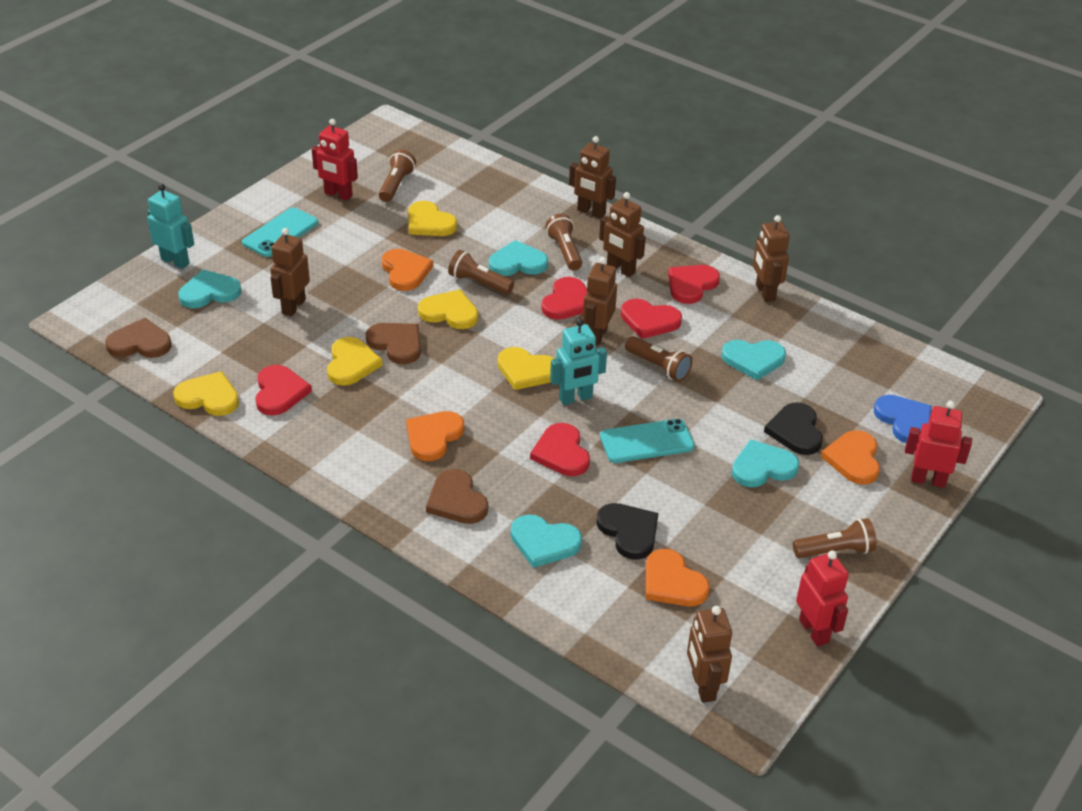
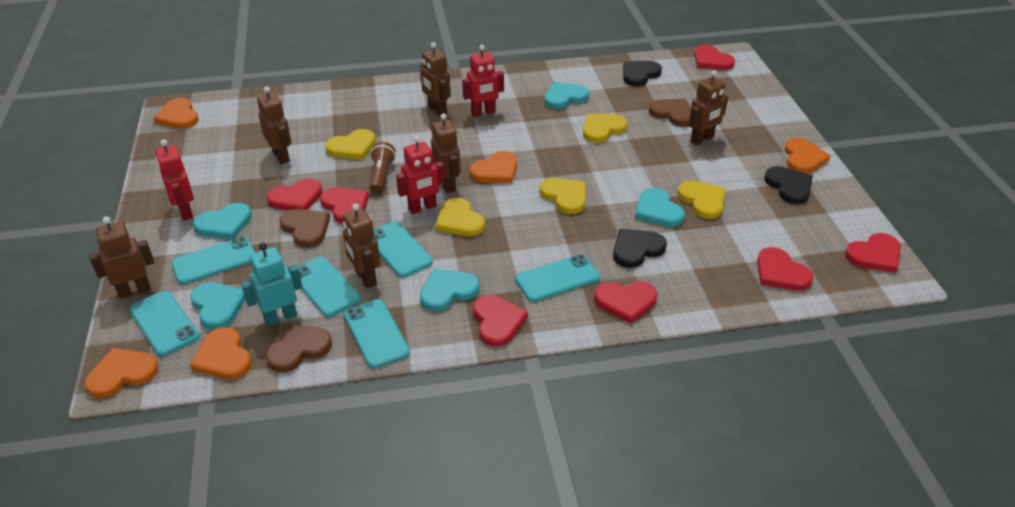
black heart: [597,503,659,560] [764,402,823,455] = 2 -> [613,229,667,268] [623,61,662,86] [764,166,813,204] = 3
blue heart: [874,395,932,443] = 1 -> none = 0
brown flashlight: [379,150,416,202] [448,250,514,294] [545,214,582,270] [625,336,692,382] [793,518,877,558] = 5 -> [369,142,396,194] = 1
orange heart: [382,249,433,291] [406,411,464,461] [646,549,710,606] [821,430,880,485] = 4 -> [85,348,159,398] [153,98,199,129] [190,327,252,380] [470,151,517,183] [784,138,831,174] = 5
red heart: [255,365,312,415] [530,423,590,476] [541,277,587,320] [621,299,682,339] [668,265,720,304] = 5 -> [267,178,323,211] [320,187,369,224] [473,295,528,347] [594,281,657,324] [694,45,735,70] [757,247,813,290] [845,233,901,273] = 7
turquoise phone: [242,207,318,257] [600,419,695,463] = 2 -> [129,291,199,356] [171,237,255,284] [297,256,361,317] [344,299,410,368] [373,221,433,277] [515,254,600,302] = 6
turquoise robot: [147,184,194,269] [550,318,607,405] = 2 -> [241,242,302,326] = 1

